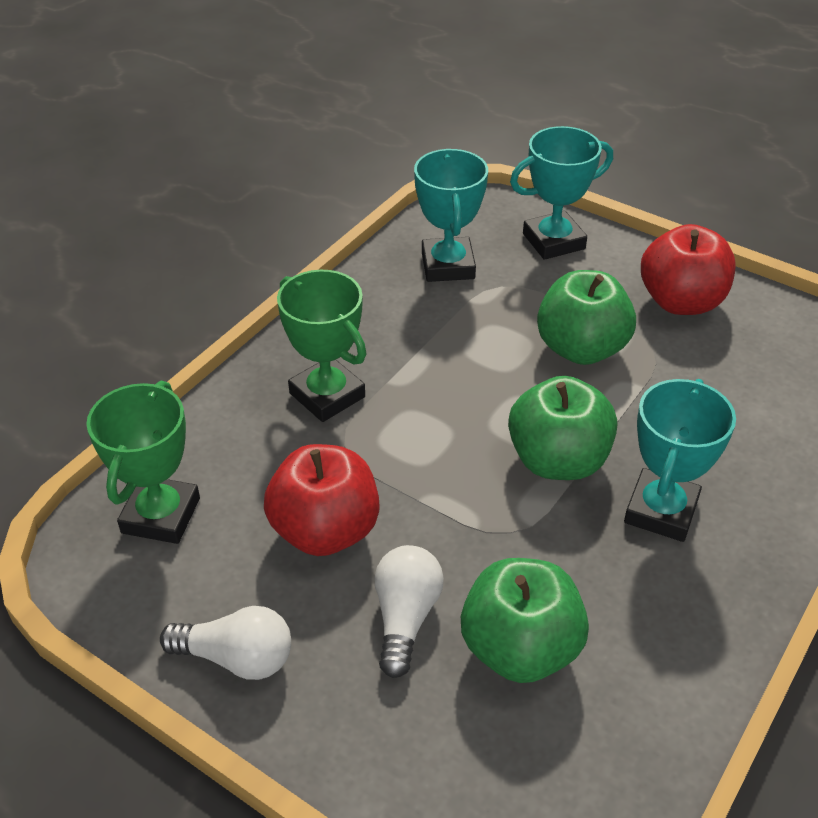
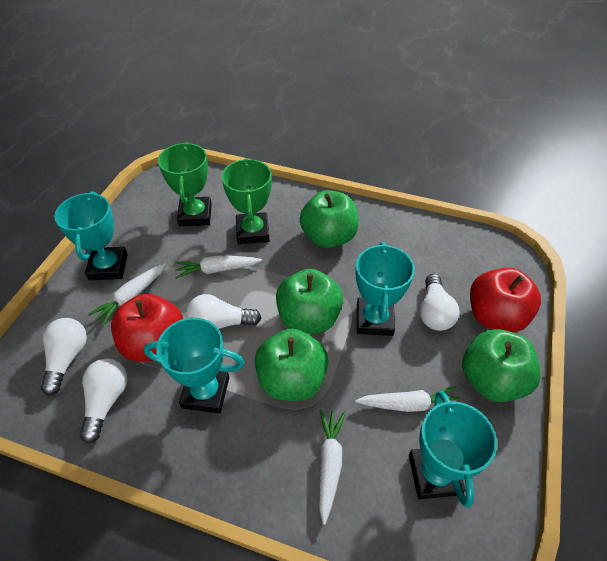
green apple: [461,558,589,683] [508,376,617,480] [537,270,636,365] = 3 -> [255,329,329,401] [276,269,343,334] [300,190,359,248] [462,329,541,402] = 4
turquoise trophy: [414,149,488,282] [510,126,613,260] [624,379,736,542] = 3 -> [54,191,128,280] [143,318,245,413] [355,242,415,336] [409,391,497,508] = 4
white carrot: none = 0 -> [88,263,166,326] [175,256,262,279] [319,409,346,525] [355,386,459,412] = 4
white light bulb: [160,606,291,680] [374,545,444,678] = 2 -> [40,318,87,396] [79,358,128,444] [186,294,261,329] [420,274,459,331] = 4

